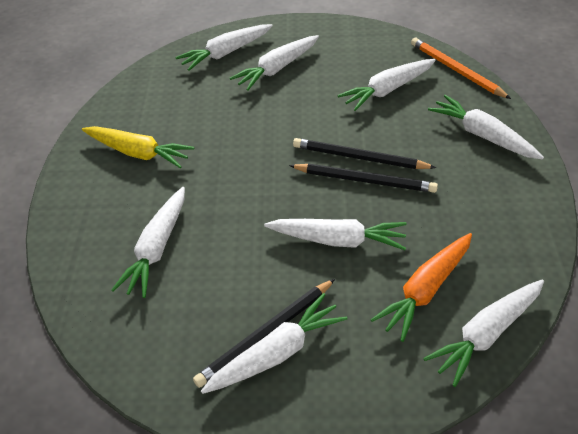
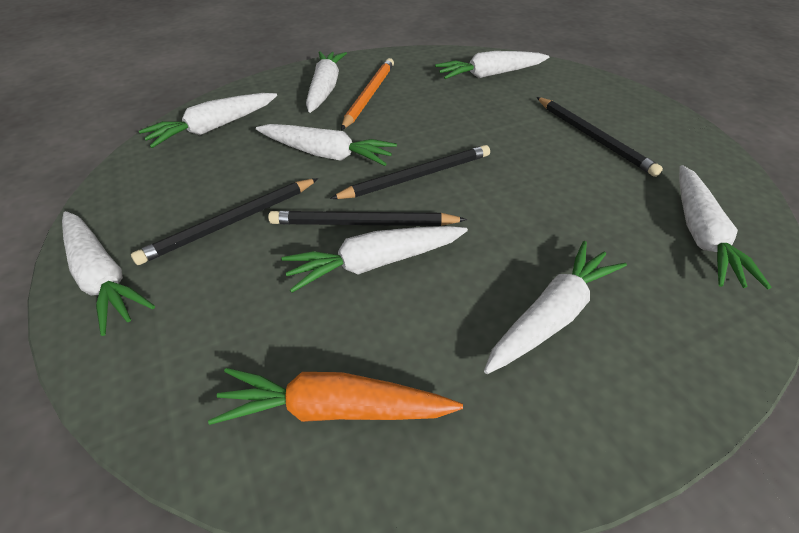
black pencil: [193,279,335,388] [289,164,438,193] [293,138,436,169] = 3 -> [131,178,318,265] [268,211,467,226] [330,145,490,199] [537,97,663,177] = 4
yellow carrot: [82,126,194,168] = 1 -> none = 0

